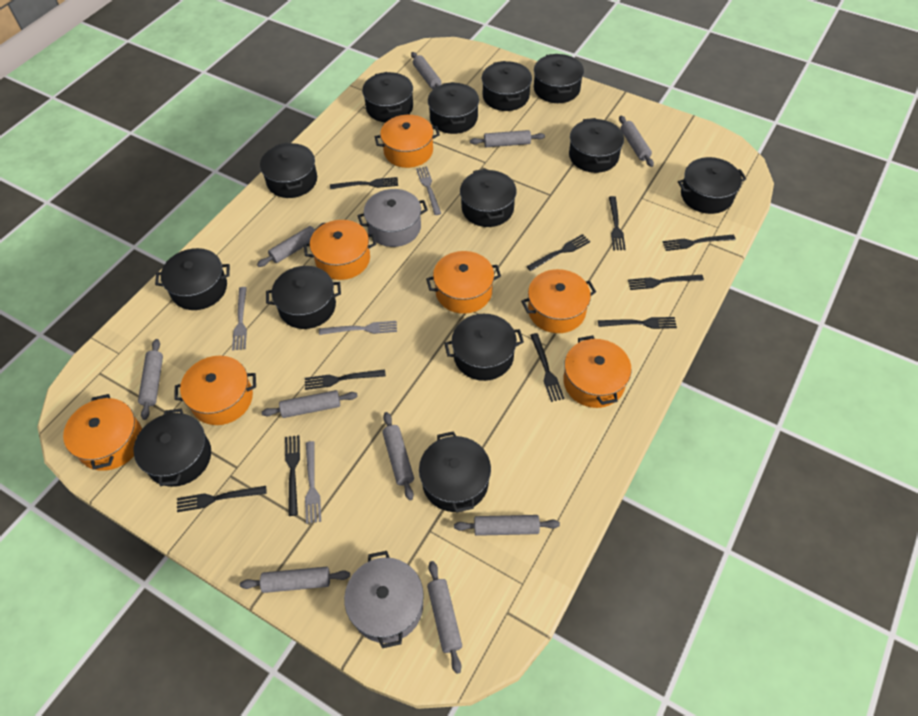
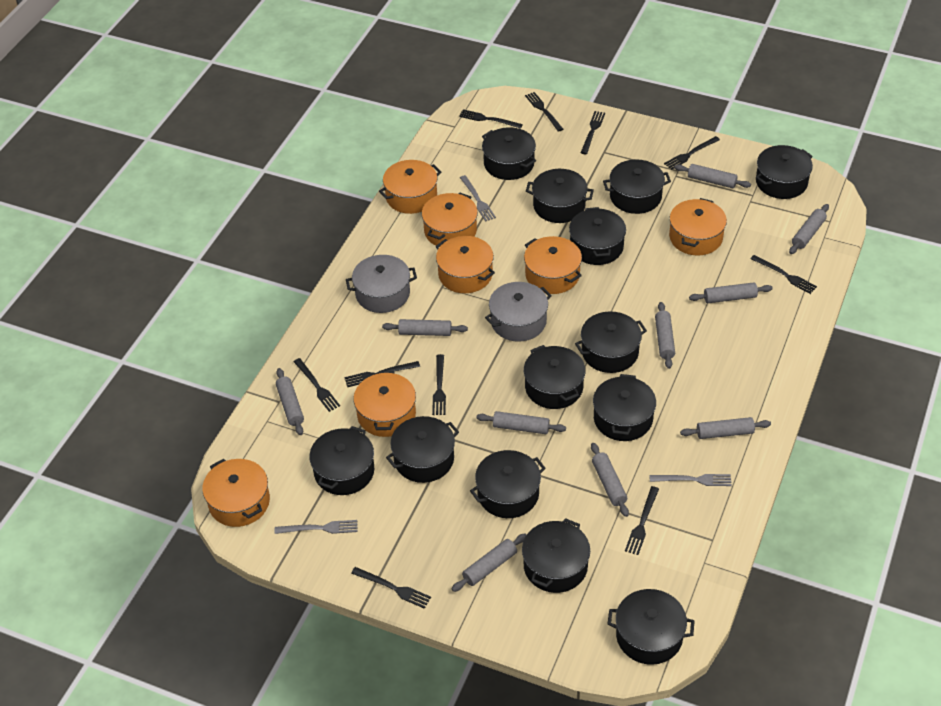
grey fork: [232,287,247,350] [305,441,321,524] [319,321,397,335] [416,166,441,215] = 4 -> [275,520,357,534] [460,175,496,222] [649,474,732,486] = 3

